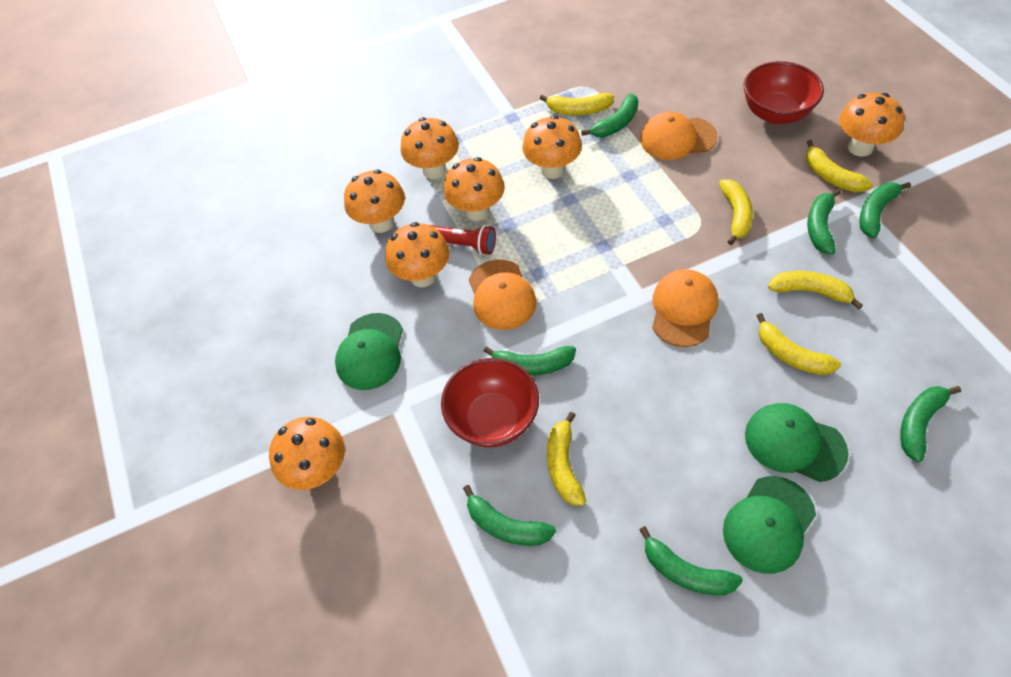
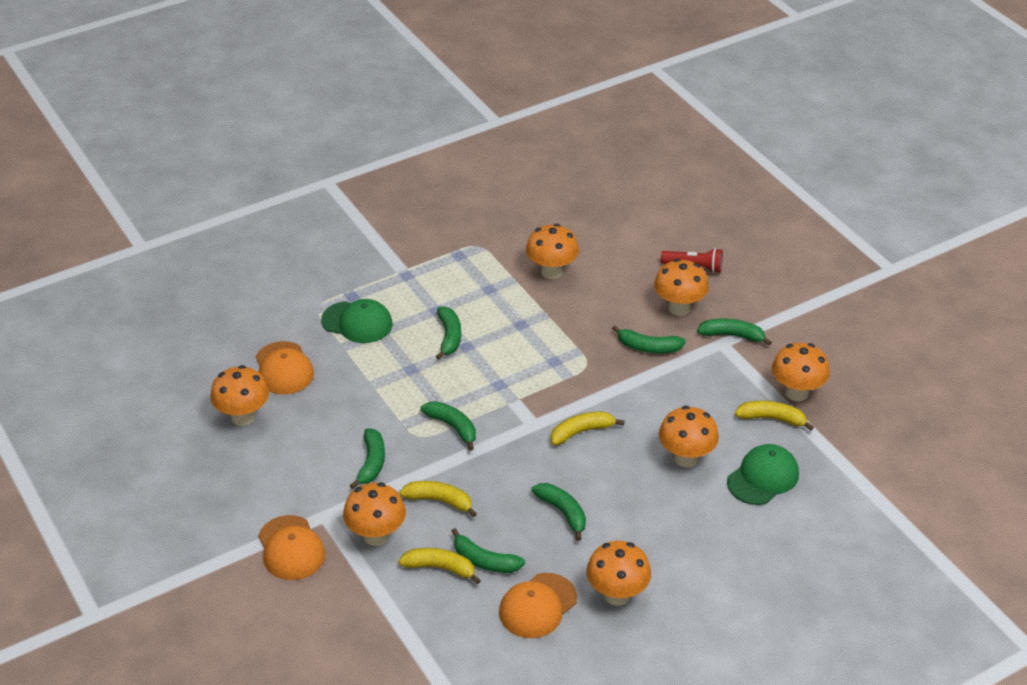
green cap: [335,313,403,390] [723,476,816,574] [745,403,848,482] = 3 -> [321,299,393,343] [727,444,799,505] = 2
red bowl: [441,358,539,448] [744,61,824,124] = 2 -> none = 0
yellow banana: [540,93,614,115] [547,412,586,506] [719,179,753,245] [756,313,841,375] [768,271,863,309] [806,140,872,192] = 6 -> [399,548,481,584] [400,481,477,517] [551,412,624,445] [735,401,814,431] = 4

